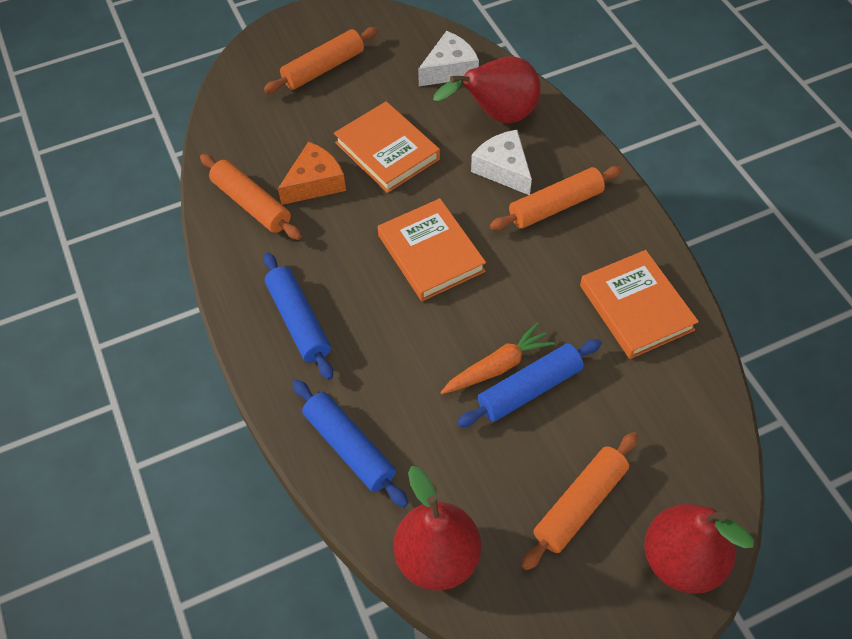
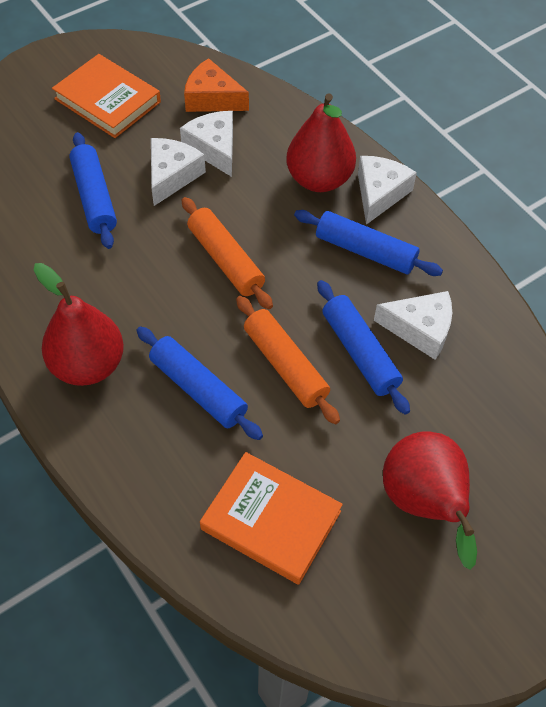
blue rolling pin: [263,252,333,380] [293,379,408,507] [457,339,602,427] = 3 -> [69,132,117,249] [136,326,263,440] [294,210,443,276] [317,280,410,415] = 4
orange book: [334,101,440,193] [378,198,486,301] [580,250,699,359] = 3 -> [52,54,161,138] [200,452,343,585] = 2
orange carrot: [440,322,555,394] = 1 -> none = 0
orange rolling pin: [200,154,302,240] [264,27,379,93] [490,166,622,230] [522,432,638,570] = 4 -> [182,197,273,309] [236,296,340,424] = 2
white cheese: [418,31,479,86] [471,130,532,195] = 2 -> [151,138,206,206] [180,111,233,177] [358,156,417,225] [374,291,452,360] = 4

